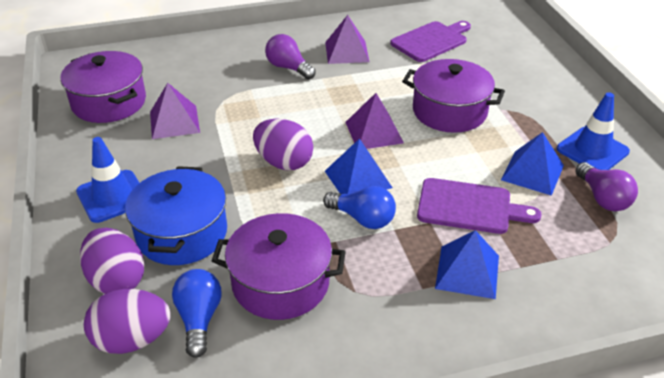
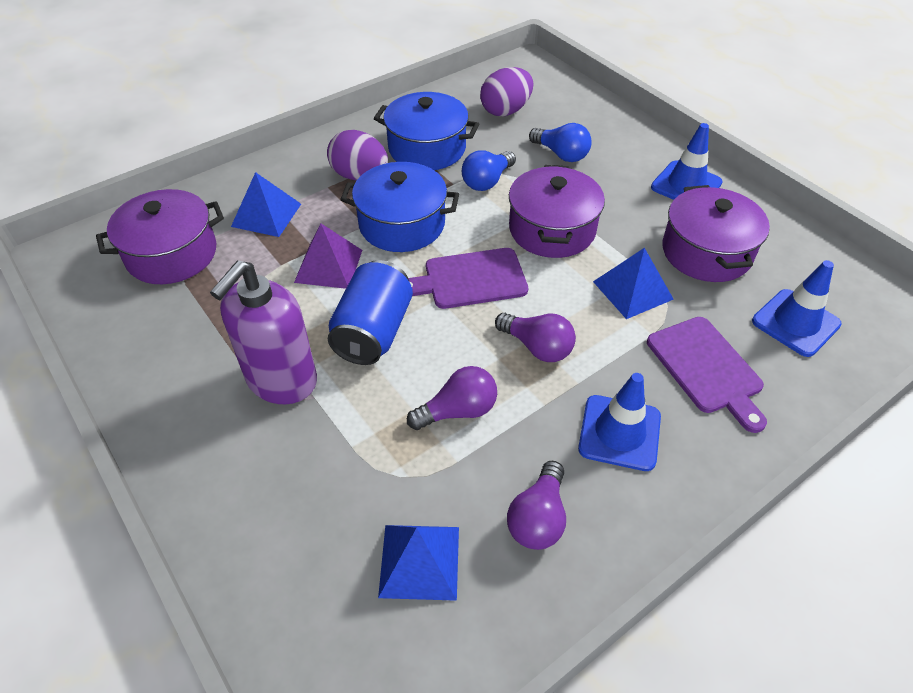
blue can: none = 0 -> [328,260,413,365] = 1
blue pot: [125,166,227,265] = 1 -> [340,162,459,252] [374,92,479,170] = 2
blue traffic cone: [76,137,139,223] [557,92,630,170] = 2 -> [578,373,661,471] [651,123,723,200] [752,260,842,357] = 3
purple egg: [80,228,145,294] [84,289,171,354] [253,119,313,170] = 3 -> [327,130,388,180] [480,67,533,116] = 2
purple light bulb: [265,34,316,79] [575,162,638,211] = 2 -> [407,366,497,430] [495,313,576,362] [507,461,566,550] = 3
purple pyramid: [150,83,200,139] [325,15,370,64] [345,93,404,149] = 3 -> [294,224,362,289] = 1
purple soap dispenser: none = 0 -> [210,261,317,404] = 1

